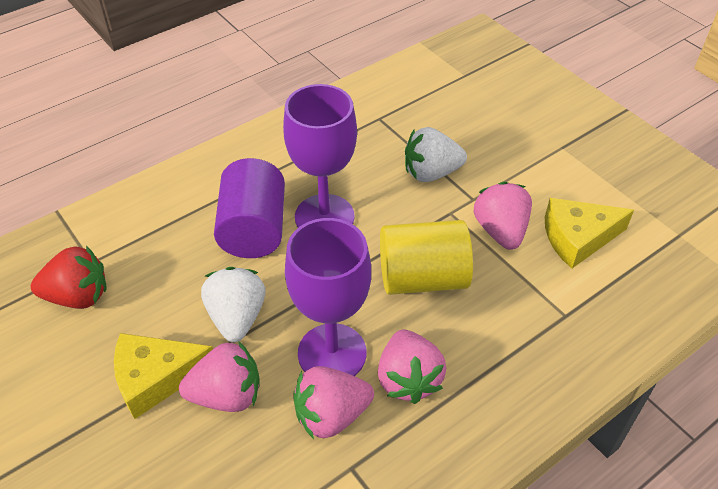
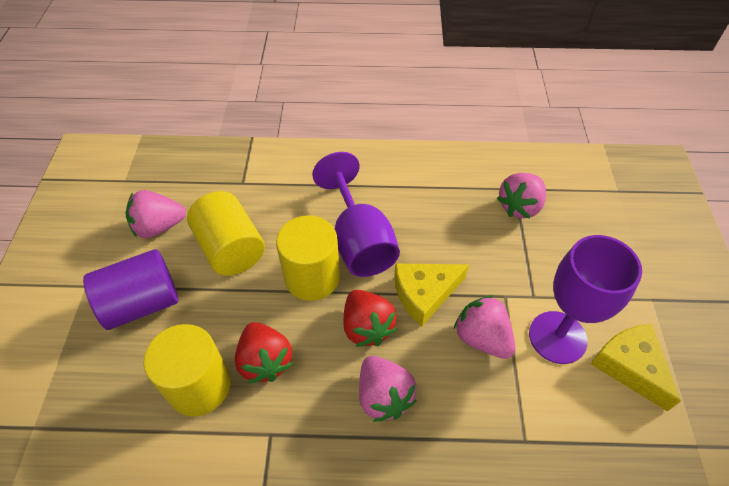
red strawberry: [31,246,107,309] = 1 -> [235,322,292,383] [344,290,397,347] = 2
white strawberry: [201,267,266,342] [405,127,467,182] = 2 -> none = 0
yellow cylinder: [380,220,473,295] = 1 -> [144,324,231,416] [187,191,265,276] [276,215,340,301] = 3

